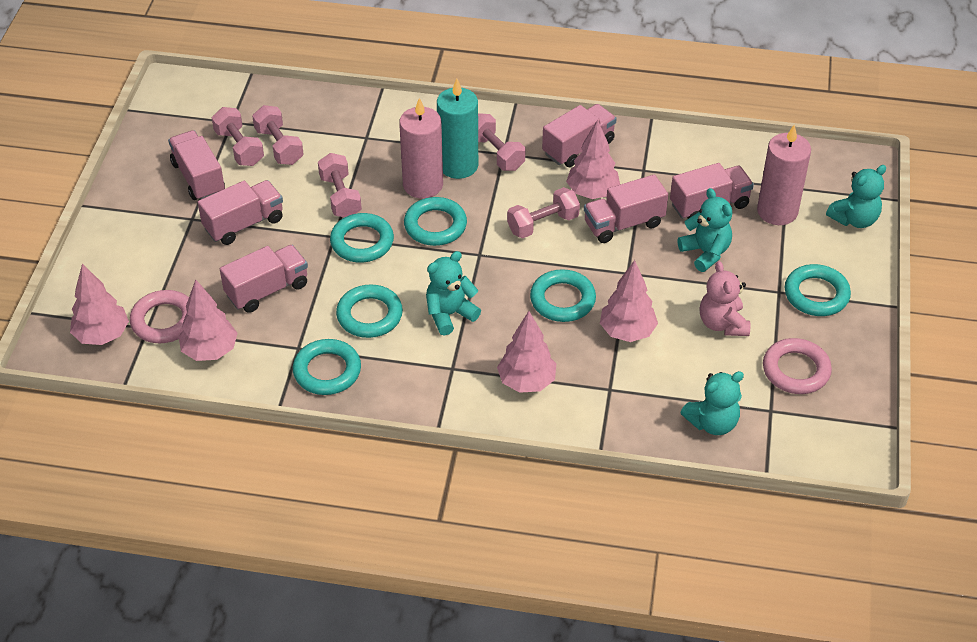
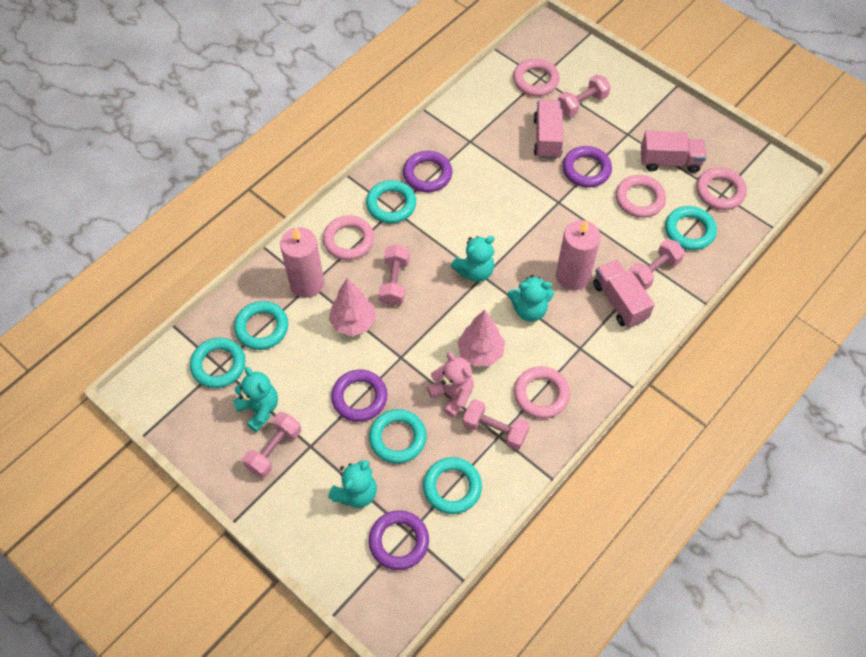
pink ring: [130,290,189,343] [763,338,832,394] = 2 -> [323,216,374,260] [513,59,560,96] [514,366,570,418] [616,175,666,218] [696,167,747,210] = 5
pink tree: [70,264,129,345] [178,280,238,361] [497,311,556,393] [566,120,620,199] [600,260,658,342] = 5 -> [329,279,376,336] [457,310,505,366] = 2
pink truck: [168,130,225,200] [198,180,283,245] [220,245,308,313] [542,104,617,167] [584,175,668,243] [670,163,754,219] = 6 -> [533,100,563,159] [593,260,655,328] [641,131,707,173] = 3
purple ring: none = 0 -> [331,369,388,422] [369,510,429,570] [403,151,452,192] [563,146,612,188] = 4
turquoise candle: [437,79,478,179] = 1 -> none = 0

